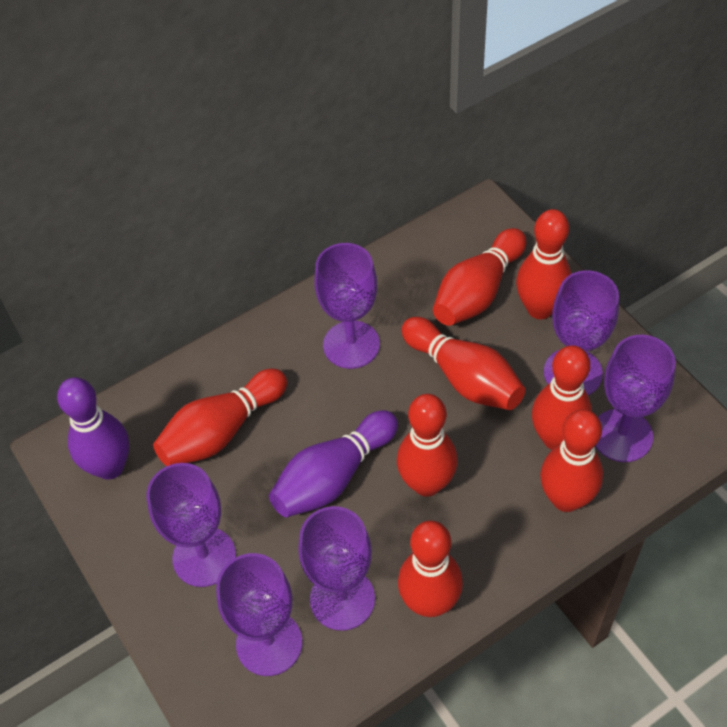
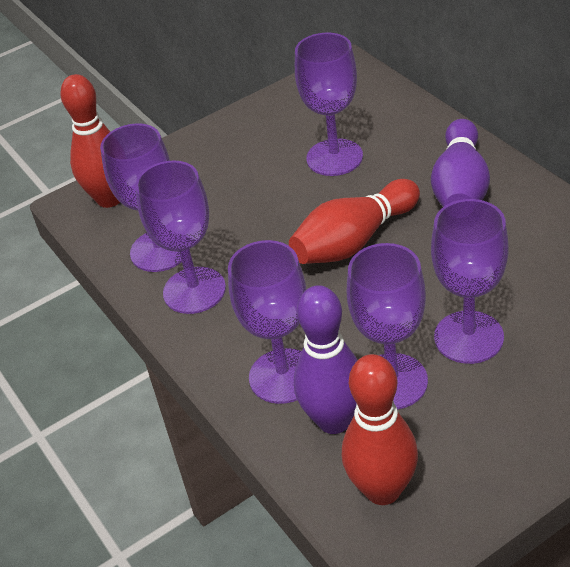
red bowling pin: [153,369,287,466] [397,394,457,497] [398,520,463,617] [401,317,525,410] [433,228,526,326] [516,209,571,319] [532,345,592,450] [540,409,603,512] = 8 -> [60,74,120,208] [289,179,420,264] [342,354,418,505] = 3

